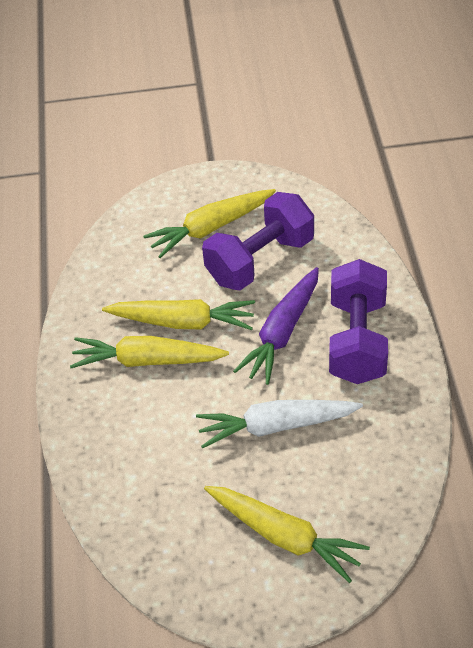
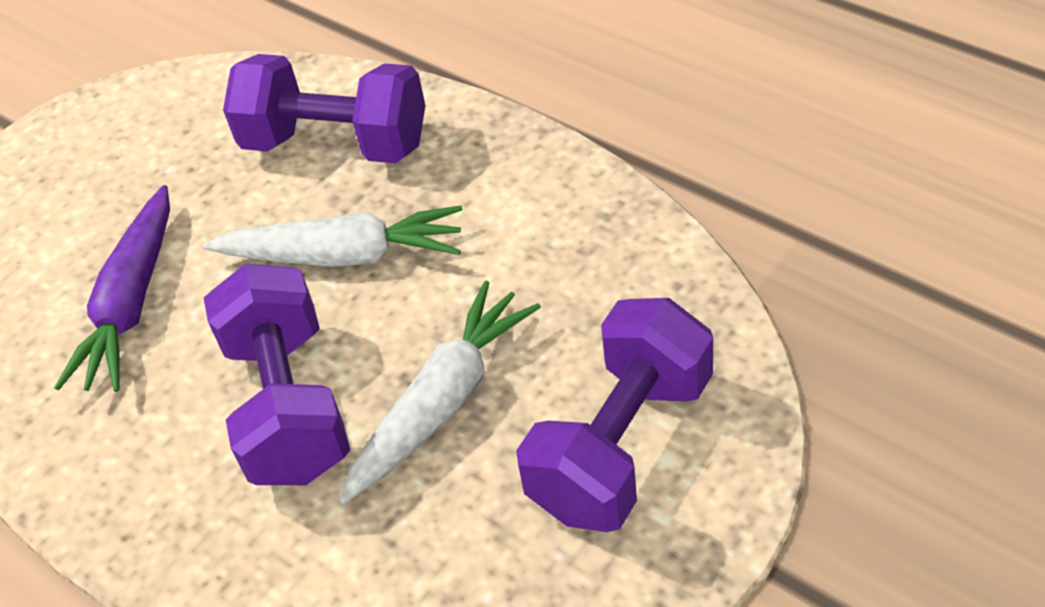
purple dumbbell: [202,192,314,290] [329,259,388,384] = 2 -> [204,263,350,485] [223,54,426,163] [516,298,713,532] = 3
white carrot: [196,400,363,448] = 1 -> [203,205,462,267] [339,281,541,504] = 2
yellow carrot: [70,336,229,368] [102,299,255,330] [143,189,276,258] [204,486,370,583] = 4 -> none = 0

